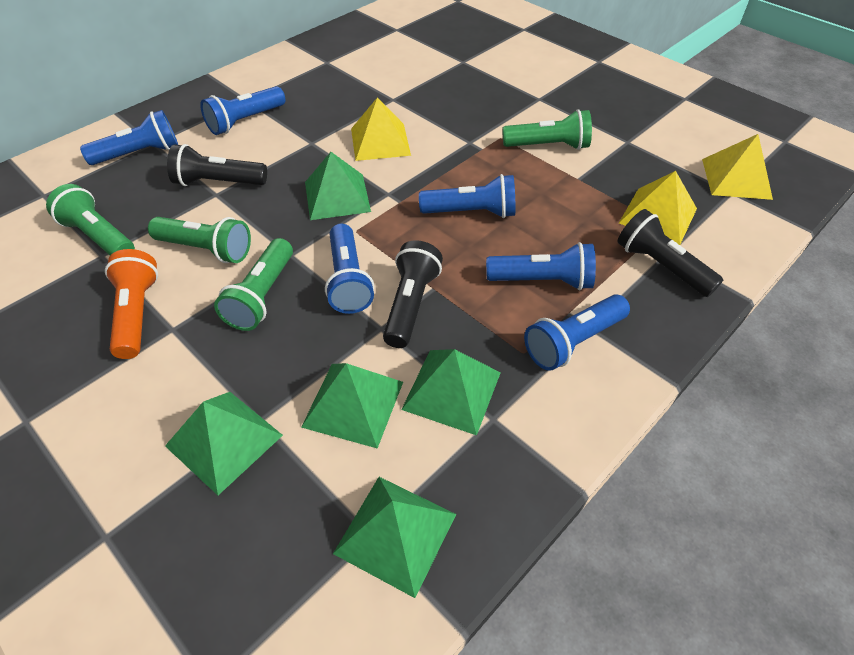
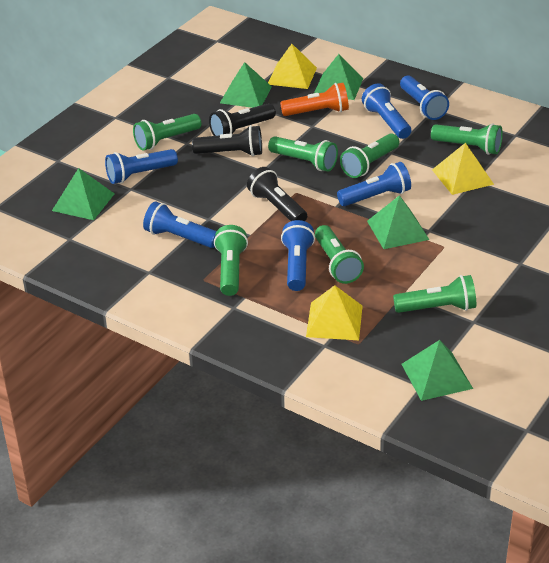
green flashlight: [46,184,135,255] [148,217,251,263] [214,238,293,331] [503,109,592,150] = 4 -> [133,114,201,150] [214,225,248,296] [268,136,338,172] [315,225,364,284] [340,133,399,178] [393,275,476,313] [431,123,503,155] = 7

